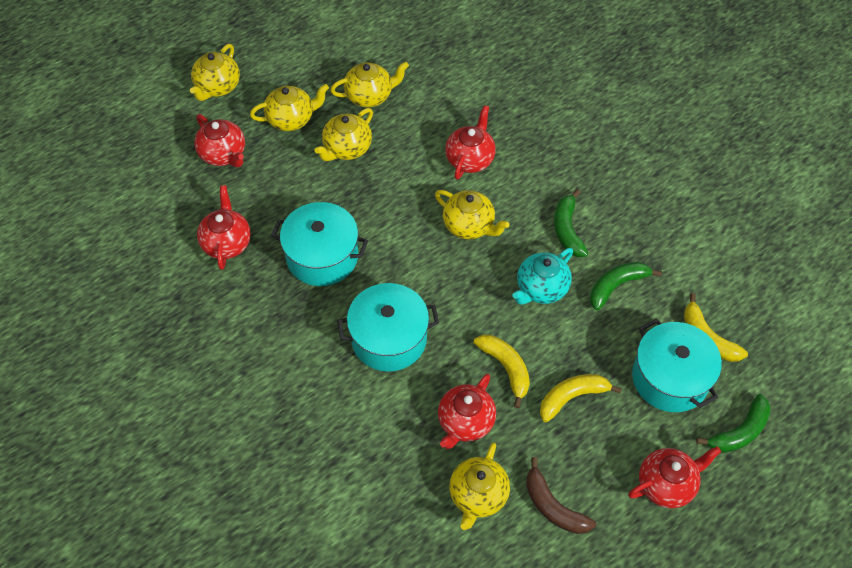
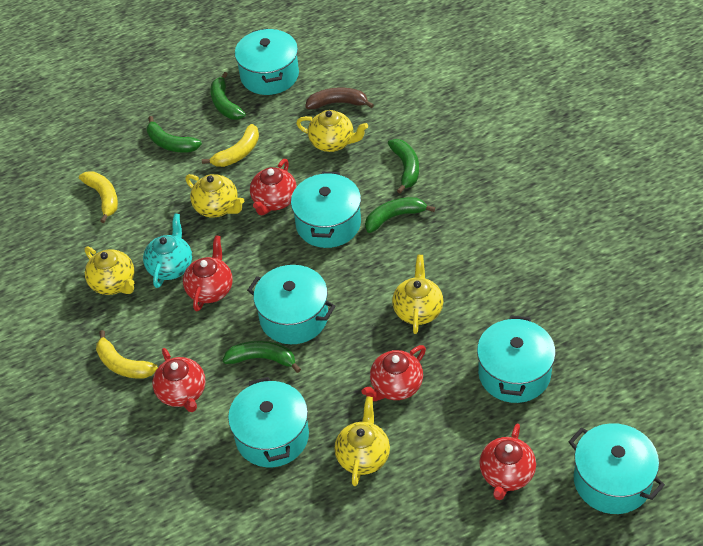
green banana: [554,189,588,257] [590,262,662,310] [696,394,771,453] = 3 -> [147,116,202,153] [210,72,246,119] [223,341,301,373] [365,197,435,233] [388,139,419,194] = 5
turquoise pot: [271,202,368,286] [337,283,439,372] [632,319,722,412] = 3 -> [228,377,309,467] [235,28,299,95] [247,265,336,344] [291,172,361,248] [477,315,556,403] [568,423,665,514] = 6
yellow teapot: [190,44,240,101] [250,84,329,131] [315,108,373,161] [330,62,409,107] [435,190,510,239] [449,442,510,530] = 6 -> [85,246,134,295] [185,174,245,218] [296,110,368,152] [334,396,390,486] [392,255,443,334] = 5

